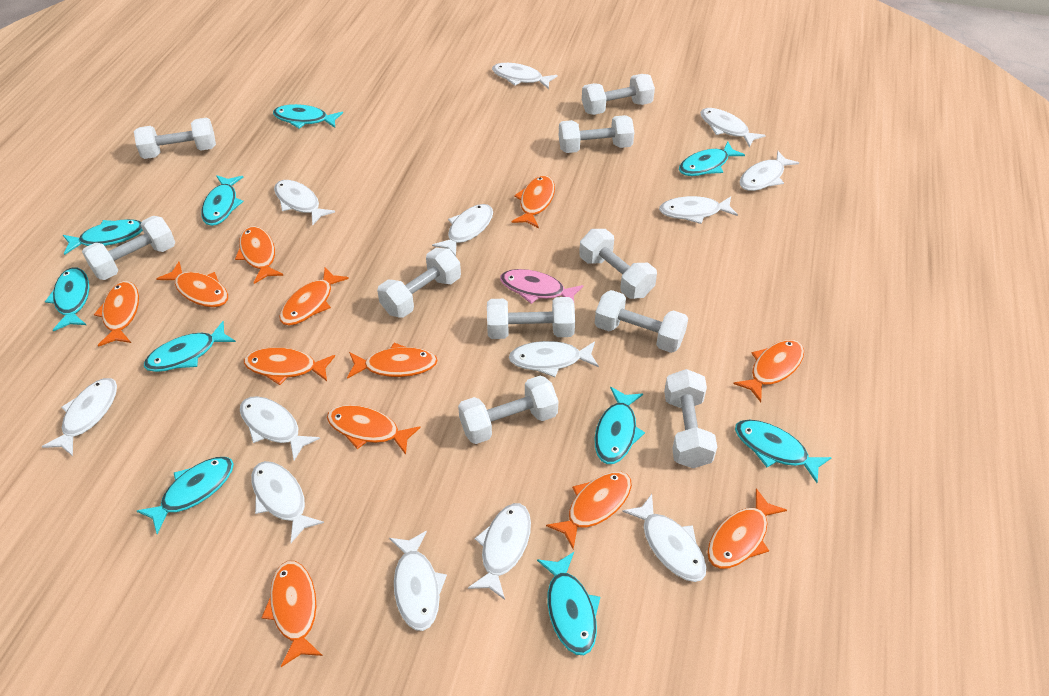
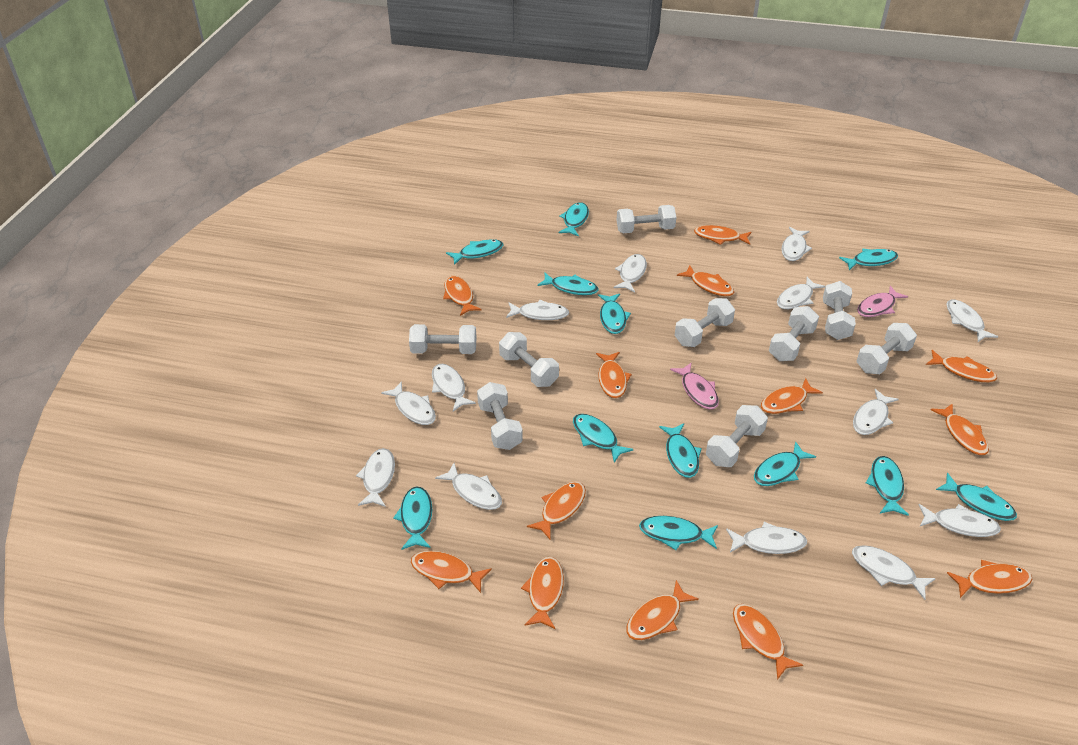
orange fish: [94,281,139,347] [156,262,228,307] [235,226,284,284] [244,347,335,385] [261,561,323,667] [279,267,349,326] [327,405,420,455] [347,343,438,379] [511,175,555,228] [546,472,632,549] [707,488,787,569] [733,340,804,402] = 12 -> [411,551,492,593] [443,276,482,316] [521,557,564,629] [527,481,586,539] [596,352,632,398] [626,580,699,640] [677,265,734,296] [694,225,752,245] [733,604,803,680] [761,378,823,414] [926,350,997,382] [931,403,989,455] [947,560,1032,598] = 13
pink fish: [500,269,583,304] = 1 -> [670,362,719,409] [857,286,908,317] = 2
turquoise fish: [45,267,89,331] [63,219,143,255] [137,457,234,534] [144,321,236,372] [201,175,244,226] [273,104,343,128] [537,552,600,655] [595,387,645,464] [679,141,745,176] [735,420,832,483] = 10 -> [393,486,432,550] [446,239,504,265] [537,273,599,295] [559,202,589,236] [573,414,634,463] [598,294,631,334] [639,516,718,550] [659,423,702,478] [754,441,816,486] [839,249,898,270] [866,456,909,516] [936,473,1017,521] = 12
white dumbbell: [82,216,176,280] [134,118,216,159] [377,248,461,318] [458,375,558,444] [487,297,575,339] [559,115,634,153] [579,229,657,299] [582,74,655,115] [595,290,688,353] [664,369,717,468] = 10 -> [409,324,476,354] [477,382,523,450] [499,332,559,387] [616,205,676,233] [675,298,735,347] [706,405,768,467] [769,306,819,361] [823,281,856,340] [857,323,917,374] = 9

